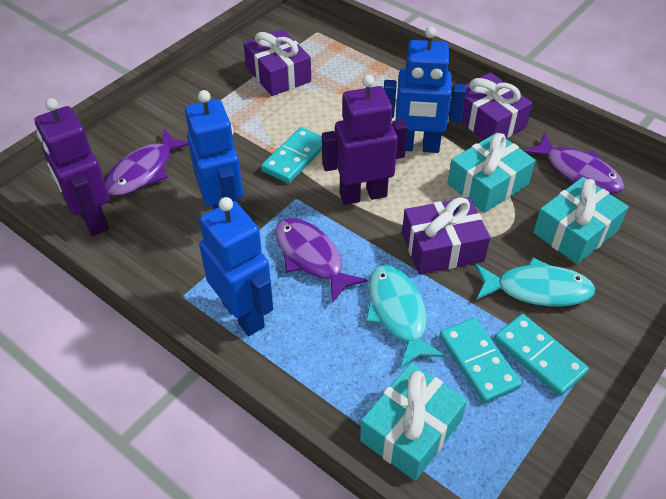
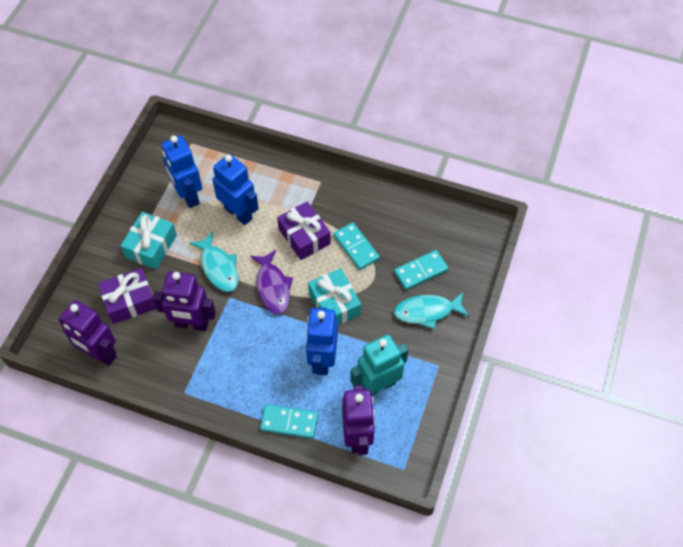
purple fish: [105,129,189,196] [275,218,367,302] [523,133,624,194] = 3 -> [250,250,293,314] = 1
purple gift: [243,29,311,96] [402,197,490,274] [461,72,533,140] = 3 -> [98,268,157,324] [277,201,331,260] = 2
purple robot: [35,98,110,236] [322,75,408,205] = 2 -> [58,300,116,366] [153,271,216,331] [342,385,375,455] = 3
turquoise gift: [360,363,467,481] [448,133,536,213] [533,177,629,264] = 3 -> [120,212,177,269] [308,268,361,325] = 2
turquoise robot: none = 0 -> [350,334,408,396] = 1

